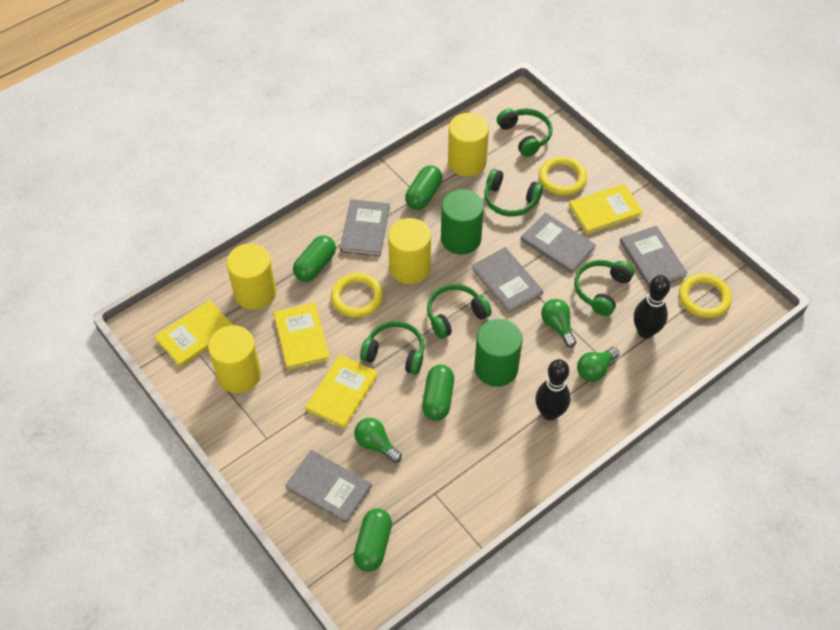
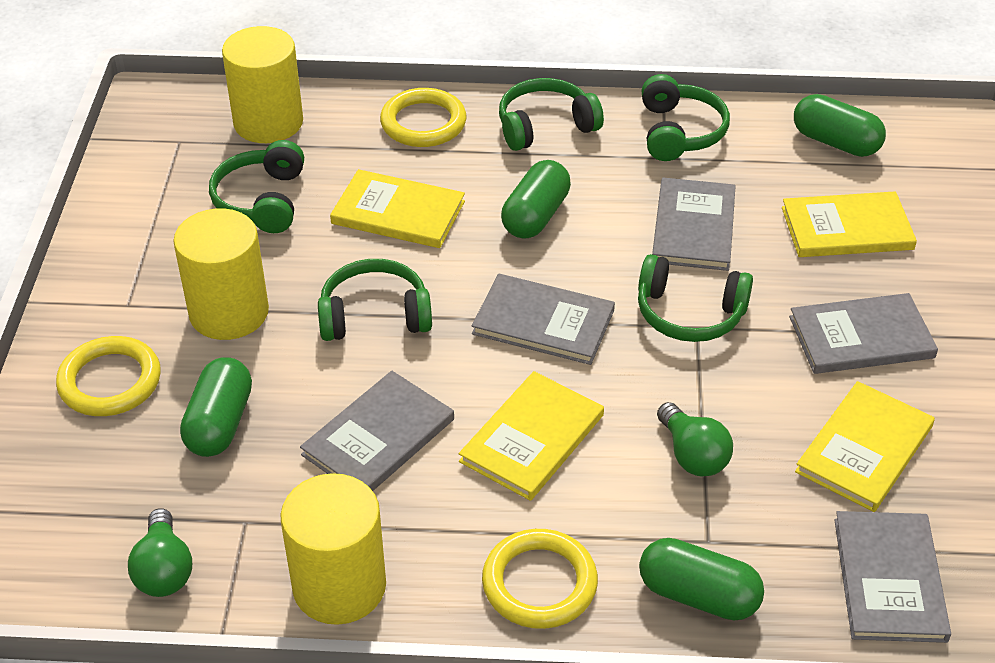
black bowling pin: [535,359,571,421] [634,275,670,339] = 2 -> none = 0
green cylinder: [441,189,484,255] [474,319,522,387] = 2 -> none = 0
green light bulb: [354,418,402,463] [541,299,576,348] [577,347,619,382] = 3 -> [128,508,192,597] [657,402,733,477] = 2
yellow cylinder: [208,325,261,393] [226,243,276,310] [388,218,431,284] [448,113,489,176] = 4 -> [173,208,269,340] [222,26,303,143] [280,473,386,625] = 3

